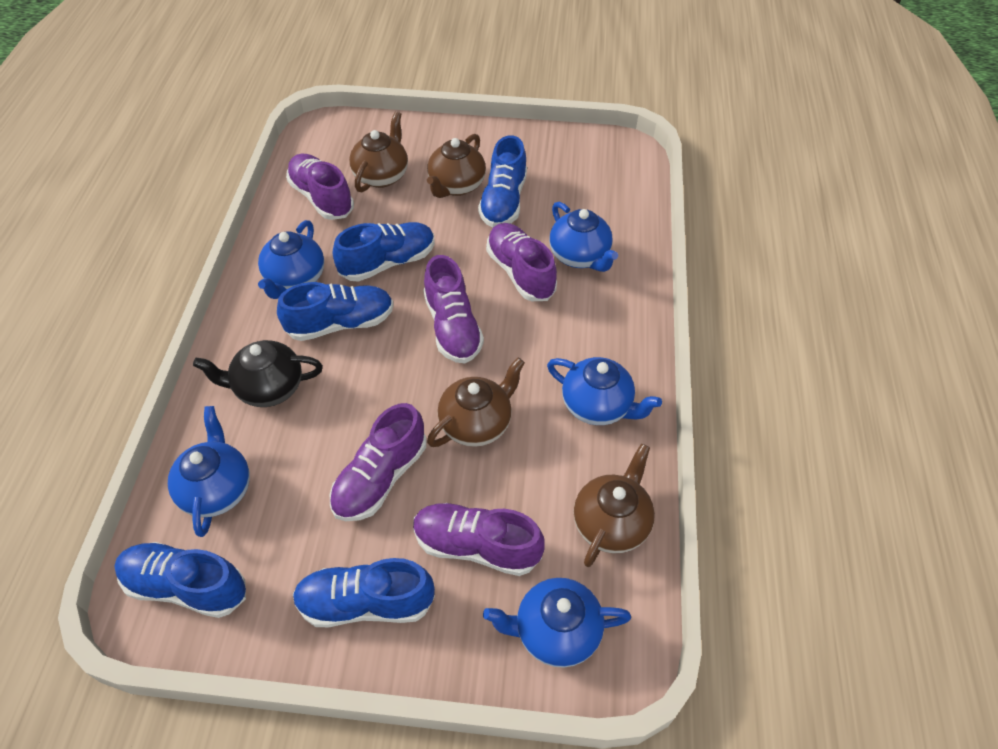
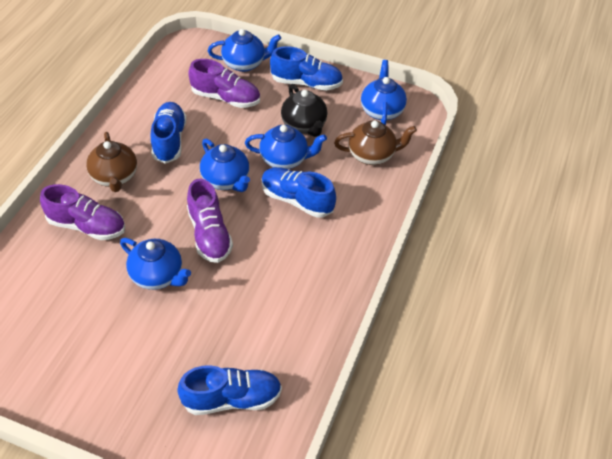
blue shoe: [114,542,246,618] [277,282,394,341] [293,558,435,627] [333,222,435,282] [478,135,527,228] = 5 -> [151,102,187,164] [177,365,282,415] [262,167,336,218] [270,46,343,91] = 4
brown teapot: [349,112,408,192] [427,134,486,198] [427,358,525,447] [574,444,655,567] = 4 -> [86,132,137,192] [334,120,417,165] = 2
purple shoe: [286,154,354,220] [330,403,426,521] [413,503,545,576] [423,255,484,363] [486,223,557,301] = 5 -> [40,184,125,240] [187,179,233,263] [188,59,260,108] = 3

